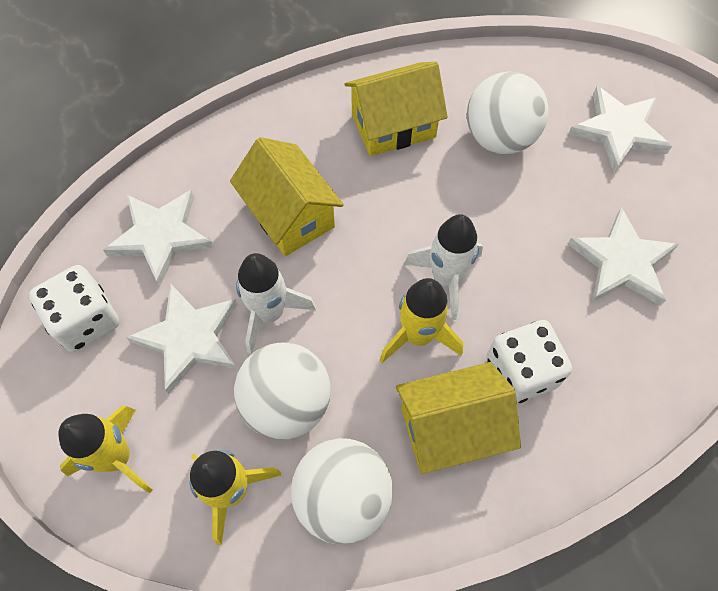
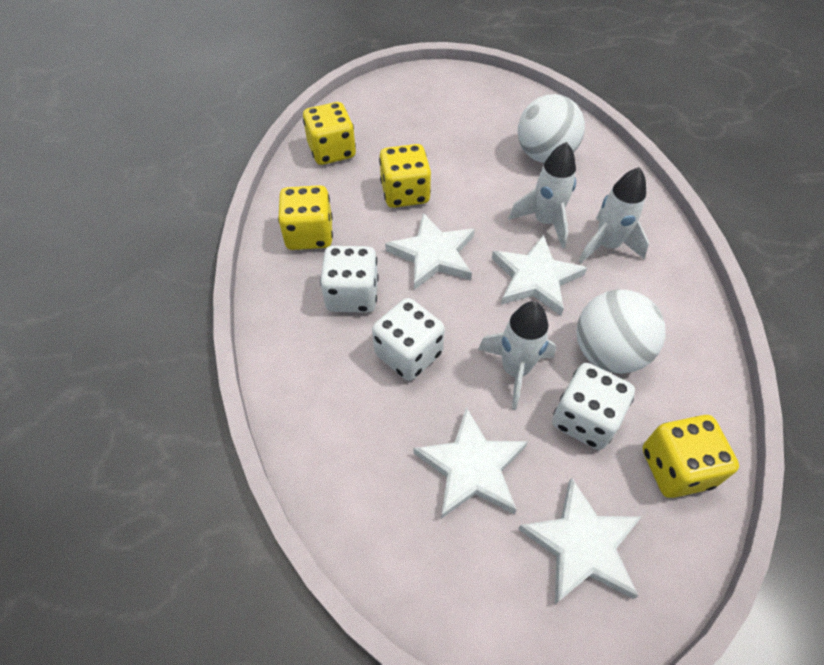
white ball: [234,342,331,440] [291,438,393,544] [467,71,549,154] = 3 -> [518,94,585,163] [577,290,666,374] = 2
white dice: [29,265,119,352] [486,320,572,404] = 2 -> [320,246,379,313] [372,298,445,381] [552,363,635,450] = 3
white rocket: [236,253,316,354] [404,214,483,320] = 2 -> [478,301,556,410] [508,142,576,249] [578,167,649,264] = 3
yellow dice: none = 0 -> [278,185,333,250] [303,102,356,165] [379,144,431,208] [642,415,739,498] = 4
yellow house: [230,137,344,256] [344,61,448,156] [396,362,521,474] = 3 -> none = 0
yellow rocket: [58,405,153,493] [190,450,281,545] [380,278,463,363] = 3 -> none = 0

